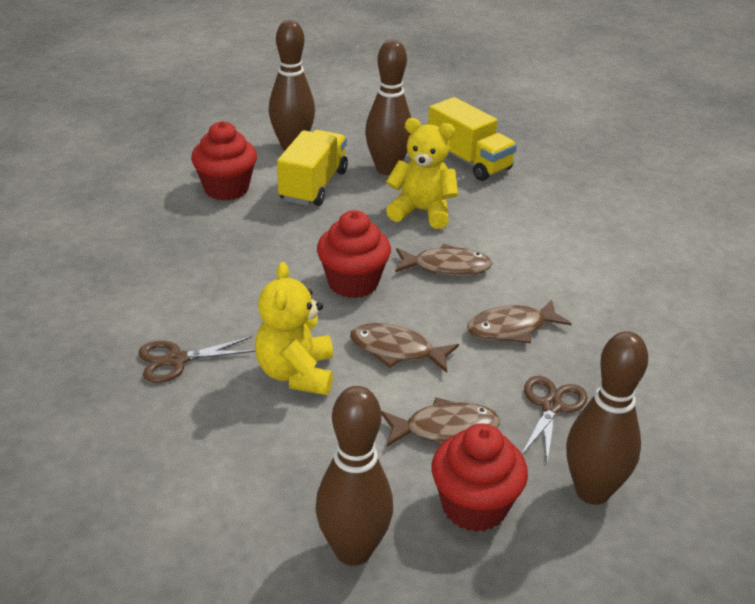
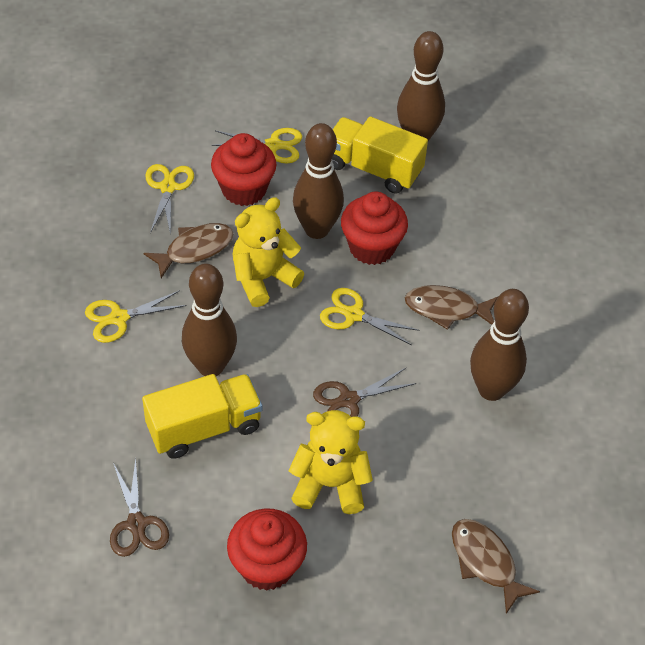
brown fish: [350,323,459,373] [381,397,500,447] [395,244,492,276] [467,299,571,343] = 4 -> [144,223,233,278] [405,285,498,330] [452,519,540,614] = 3
yellow scissors: none = 0 -> [85,290,187,343] [145,164,194,235] [212,128,302,164] [320,288,420,345] = 4

